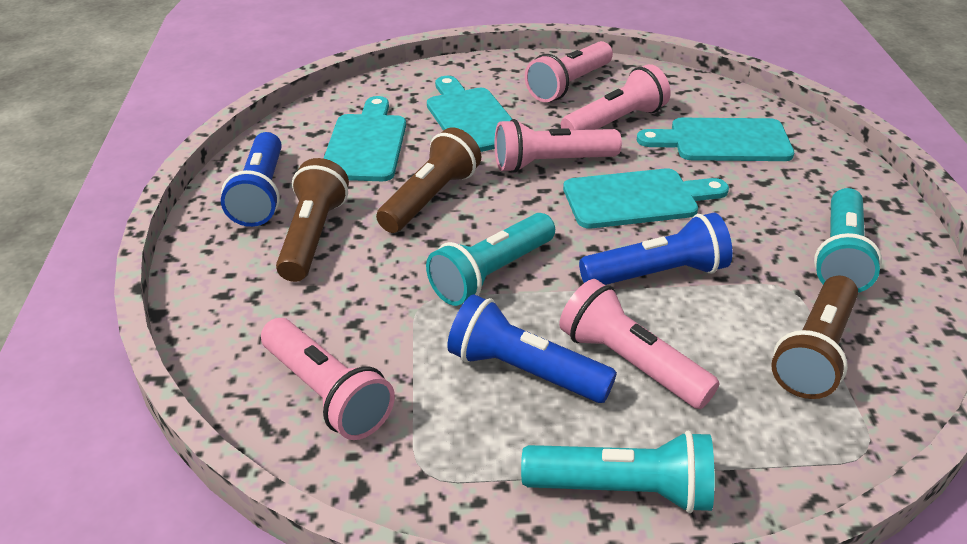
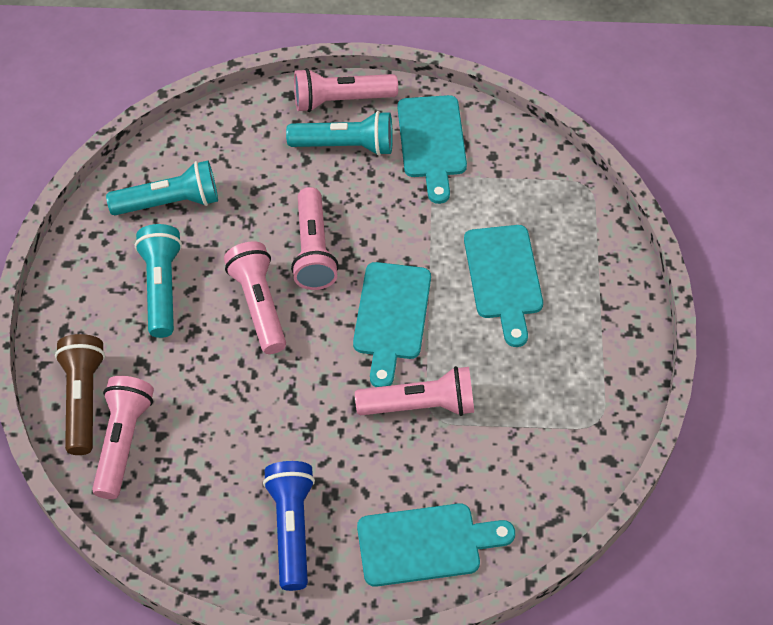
blue flashlight: [221,132,282,227] [447,294,617,403] [579,213,733,285] = 3 -> [263,461,315,591] = 1
brown flashlight: [276,158,349,282] [376,127,481,233] [771,276,858,399] = 3 -> [55,334,105,455] = 1

